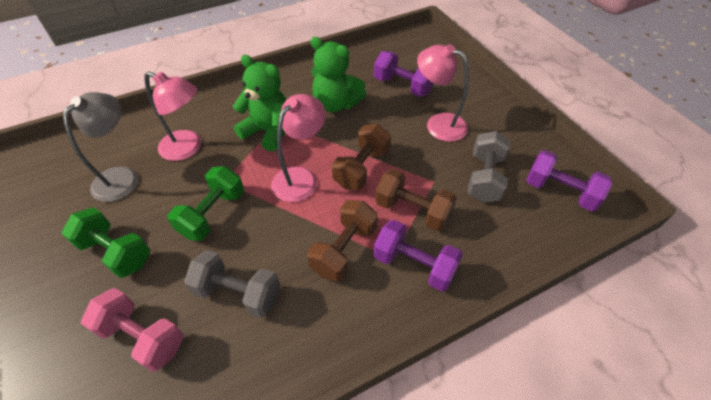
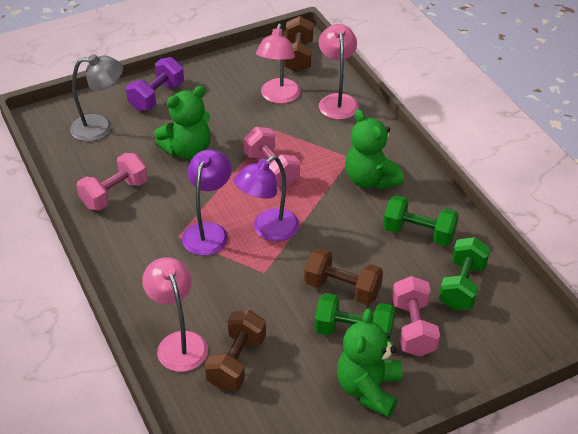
green dumbbell: [61,207,150,278] [167,166,244,241] = 2 -> [315,293,395,341] [383,195,459,246] [439,237,490,310] = 3
green teddy bear: [233,55,286,152] [311,37,366,112] = 2 -> [154,86,210,159] [337,308,402,417] [345,109,404,190] = 3
grey dumbbell: [184,250,281,318] [467,131,510,203] = 2 -> none = 0
pink dumbbell: [81,288,184,372] = 1 -> [77,153,148,211] [243,127,300,187] [392,276,440,357] = 3
purple dumbbell: [374,51,434,97] [374,220,463,292] [526,150,613,211] = 3 -> [126,57,184,111] = 1
purple lamp: none = 0 -> [182,149,232,256] [234,155,299,241] = 2

